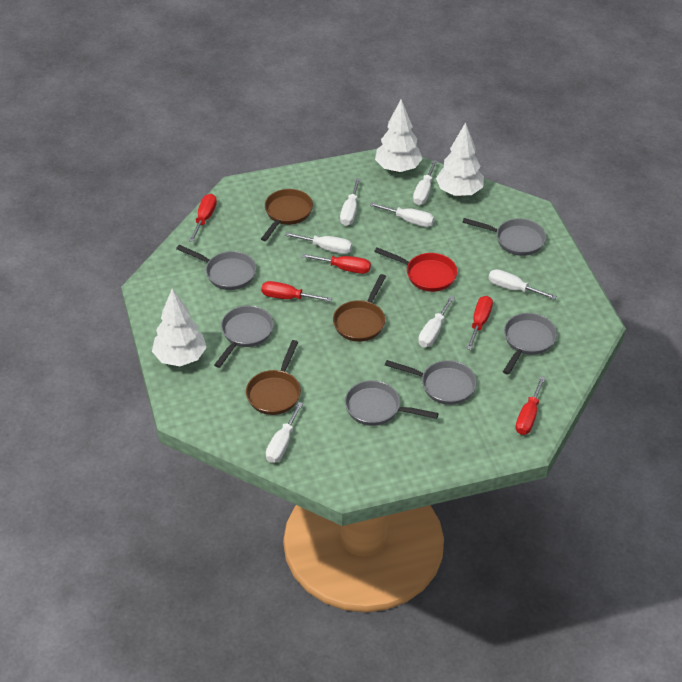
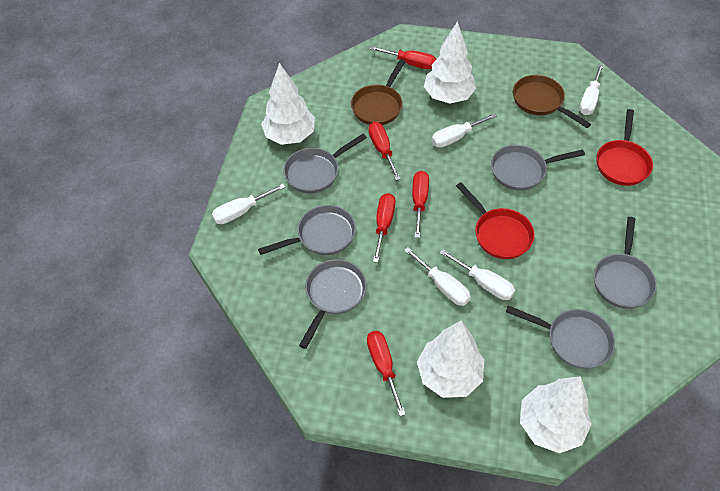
brown pan: [246,340,301,415] [261,189,313,241] [333,274,386,342] = 3 -> [351,59,406,125] [513,75,591,128] = 2
red pan: [374,247,457,292] = 1 -> [456,182,535,259] [597,109,653,186] = 2
white screwdriver: [266,402,303,463] [285,232,352,254] [340,178,361,226] [369,203,434,227] [413,160,437,205] [418,296,455,347] [488,269,557,300] = 7 -> [212,184,285,224] [404,247,471,306] [431,113,497,148] [440,249,515,300] [579,63,604,115] = 5
white tree: [152,289,207,366] [375,99,423,172] [436,122,484,196] = 3 -> [261,63,315,145] [417,320,484,398] [424,21,476,104] [520,376,592,453] = 4

